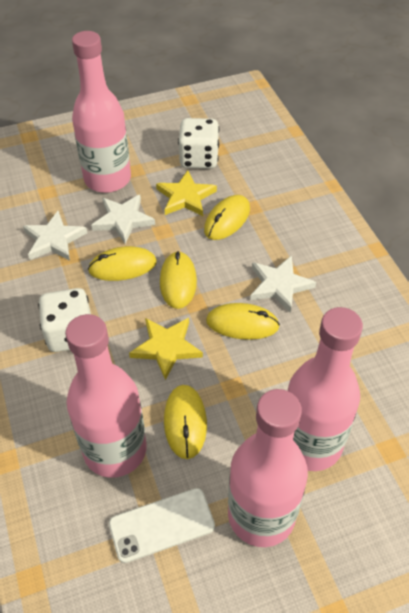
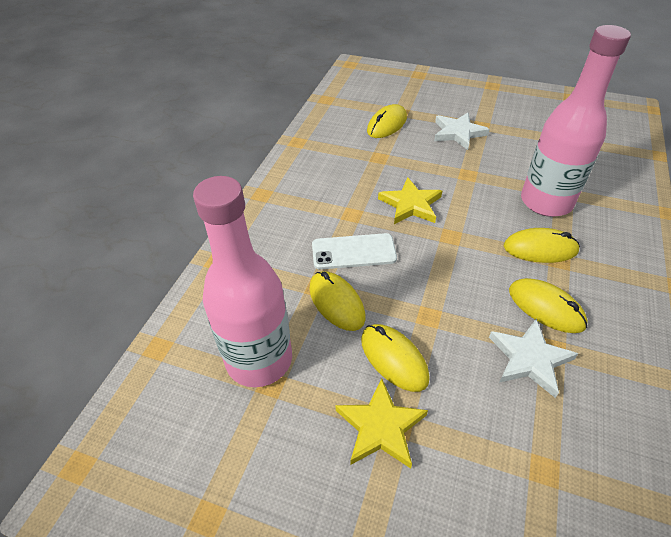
pink bottle: [65,314,147,478] [72,31,131,193] [228,389,308,547] [288,307,363,471] = 4 -> [193,176,292,387] [521,25,631,217] = 2
white dice: [38,288,91,352] [178,118,219,169] = 2 -> none = 0
white star: [23,211,87,261] [91,195,155,244] [250,255,316,313] = 3 -> [434,113,490,150] [489,319,578,398] = 2

